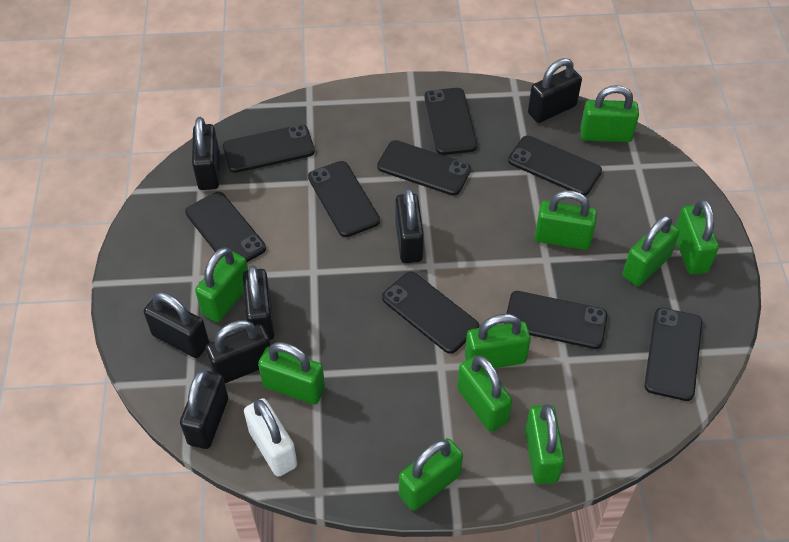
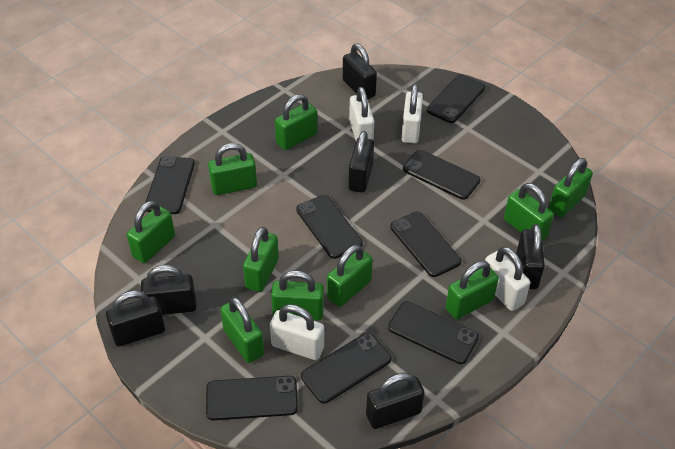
black padlock: [144,292,209,358] [180,370,228,449] [192,117,219,190] [205,320,270,383] [243,265,274,340] [396,188,424,263] [528,58,582,123] = 7 -> [106,290,165,347] [141,265,196,315] [343,44,377,99] [349,131,374,193] [366,373,425,429] [516,224,545,289] = 6
black phone: [185,192,266,262] [223,124,315,173] [308,161,380,237] [377,140,471,196] [382,272,479,354] [425,88,477,155] [504,291,607,349] [508,136,602,196] [644,308,702,401] = 9 -> [145,156,195,214] [206,376,298,420] [296,195,363,259] [301,333,392,403] [388,301,479,364] [390,211,462,277] [403,150,481,200] [427,74,485,123] = 8
white padlock: [244,398,297,477] = 1 -> [270,304,324,360] [349,87,374,141] [401,84,423,144] [485,247,530,311] = 4

